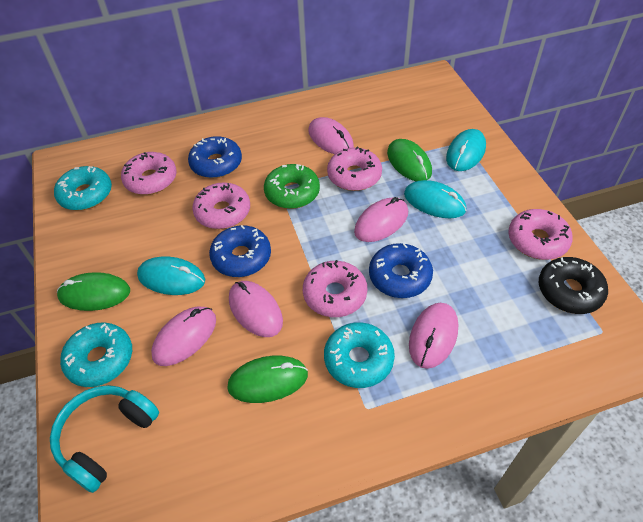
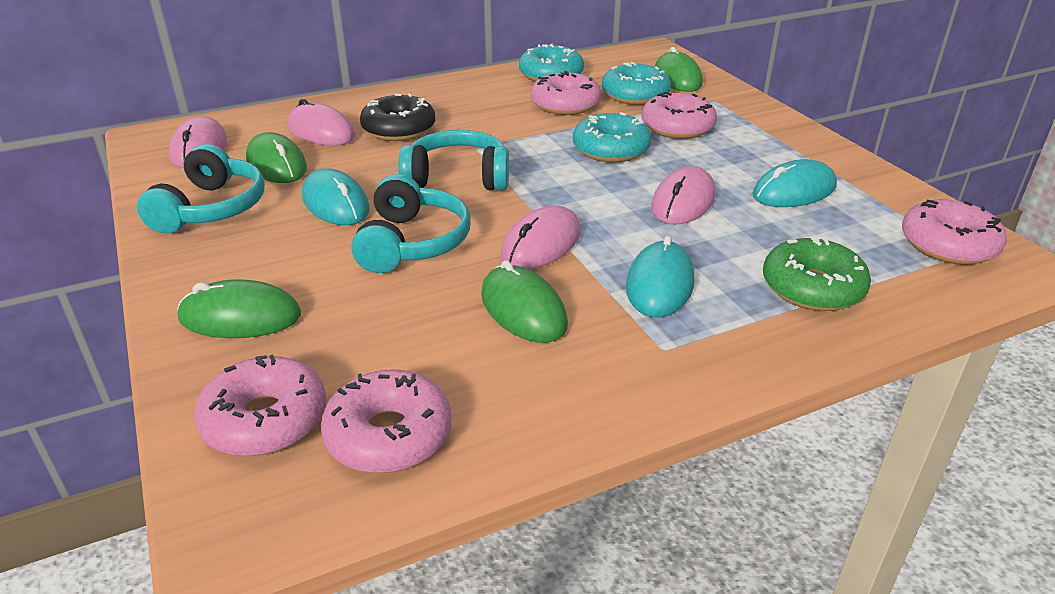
blue donut: [188,136,242,178] [209,225,271,277] [369,243,433,298] = 3 -> none = 0
green mouse: [57,272,130,311] [227,356,308,403] [387,139,432,181] = 3 -> [177,279,301,338] [246,132,307,183] [481,260,568,343] [655,47,703,92] = 4
pink mouse: [151,307,216,366] [229,281,283,337] [309,117,354,154] [354,197,408,242] [409,303,458,369] = 5 -> [169,116,227,168] [288,99,355,146] [501,206,581,269] [651,166,716,225] = 4
turquoise headphones: [50,385,159,493] = 1 -> [137,144,265,234] [351,174,470,273] [399,130,509,191] = 3

